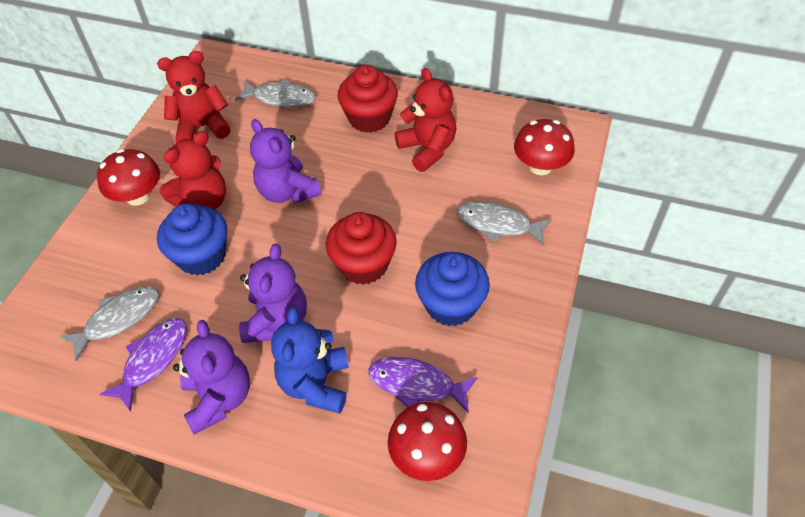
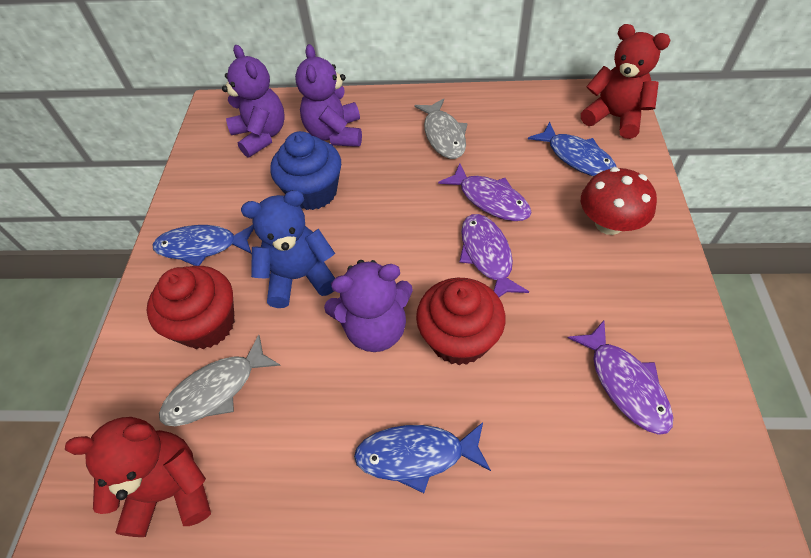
blue cupcake: [157,204,227,276] [415,252,490,326] = 2 -> [270,131,341,210] = 1
blue fish: none = 0 -> [152,225,254,266] [354,422,491,493] [528,122,617,176] = 3
grey fish: [59,286,159,362] [235,79,316,108] [457,201,552,245] = 3 -> [159,335,281,426] [414,98,468,159] = 2
purple fish: [100,318,187,412] [369,357,478,413] = 2 -> [438,163,532,221] [459,214,529,297] [568,320,673,435] = 3
red mushroom: [97,149,160,206] [388,402,467,481] [514,119,575,175] = 3 -> [581,167,657,235] = 1
red teddy bear: [157,51,231,143] [160,131,226,210] [395,68,456,172] = 3 -> [65,417,211,537] [581,24,671,139] = 2

